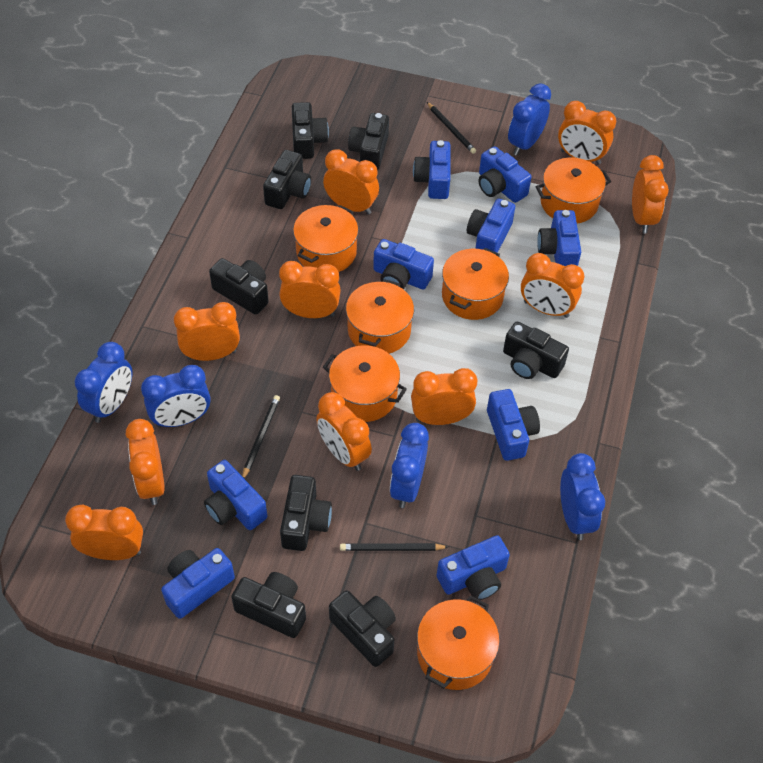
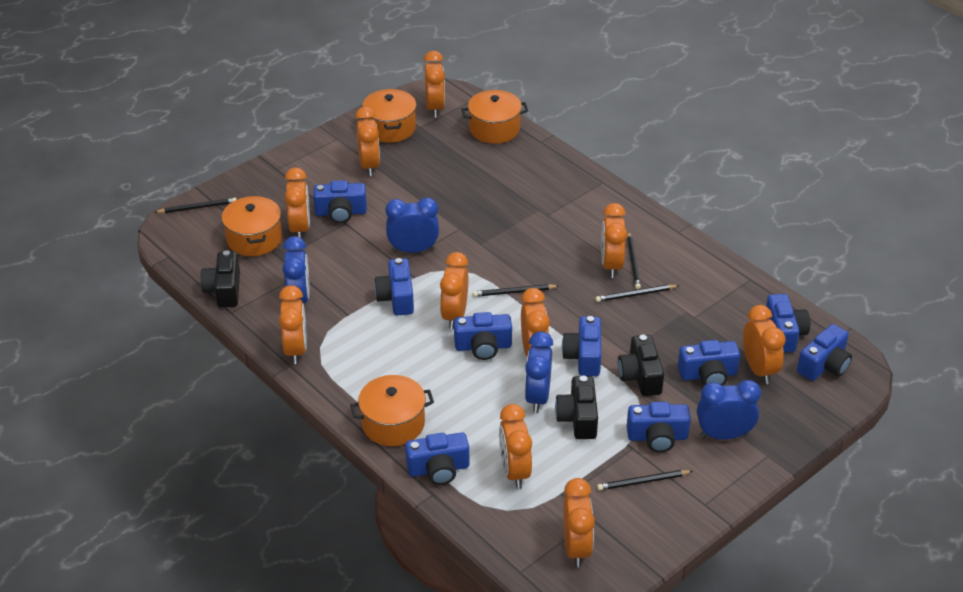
black camera: [209,258,269,315] [231,572,306,638] [263,150,311,209] [280,475,332,551] [292,102,329,159] [329,590,396,667] [348,113,389,171] [503,322,569,379] = 8 -> [200,250,240,307] [555,376,598,439] [618,335,664,396] = 3
black pencil: [242,395,280,478] [340,543,448,551] [427,102,476,154] = 3 -> [155,198,237,213] [473,284,558,297] [595,285,679,302] [597,470,693,491] [627,232,641,289] = 5
blue clock: [75,342,132,423] [141,365,211,427] [390,423,429,508] [508,83,551,156] [560,453,605,540] = 5 -> [282,236,309,304] [385,197,439,253] [525,331,553,413] [697,380,761,440] = 4
orange pot: [293,205,358,272] [323,345,407,422] [346,279,414,354] [417,596,500,690] [442,248,509,320] [536,158,611,223] = 6 -> [222,196,282,256] [350,375,434,446] [362,89,416,143] [461,90,528,144] = 4

